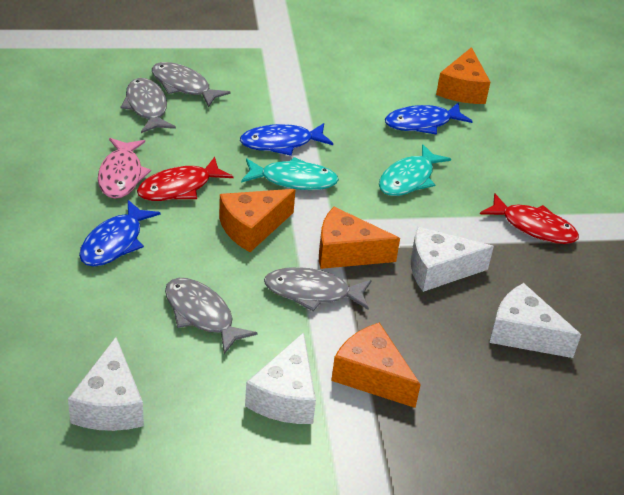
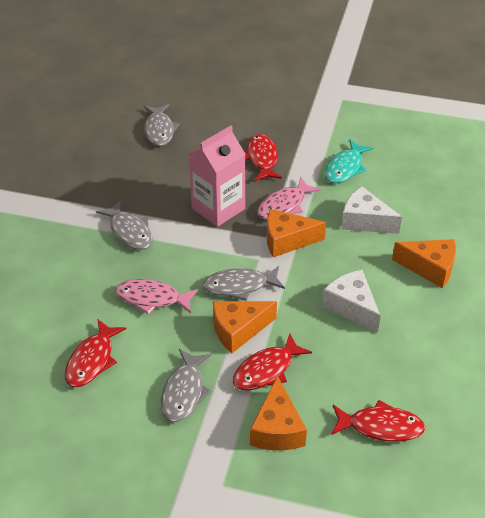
blue fish: [79,200,161,267] [240,123,333,156] [385,102,473,135] = 3 -> none = 0
pink carton: none = 0 -> [189,125,246,227] = 1
pink fish: [98,138,151,199] = 1 -> [115,279,198,314] [257,177,321,220] = 2
red fish: [137,157,233,201] [480,194,579,244] = 2 -> [65,319,126,387] [233,334,312,391] [245,134,282,181] [331,400,425,442] = 4
turquoise fish: [241,157,339,190] [379,144,451,196] = 2 -> [325,140,373,183] = 1
white cheese: [68,337,144,431] [245,332,316,424] [411,227,494,292] [489,283,581,358] = 4 -> [322,270,381,333] [342,187,402,234] = 2

